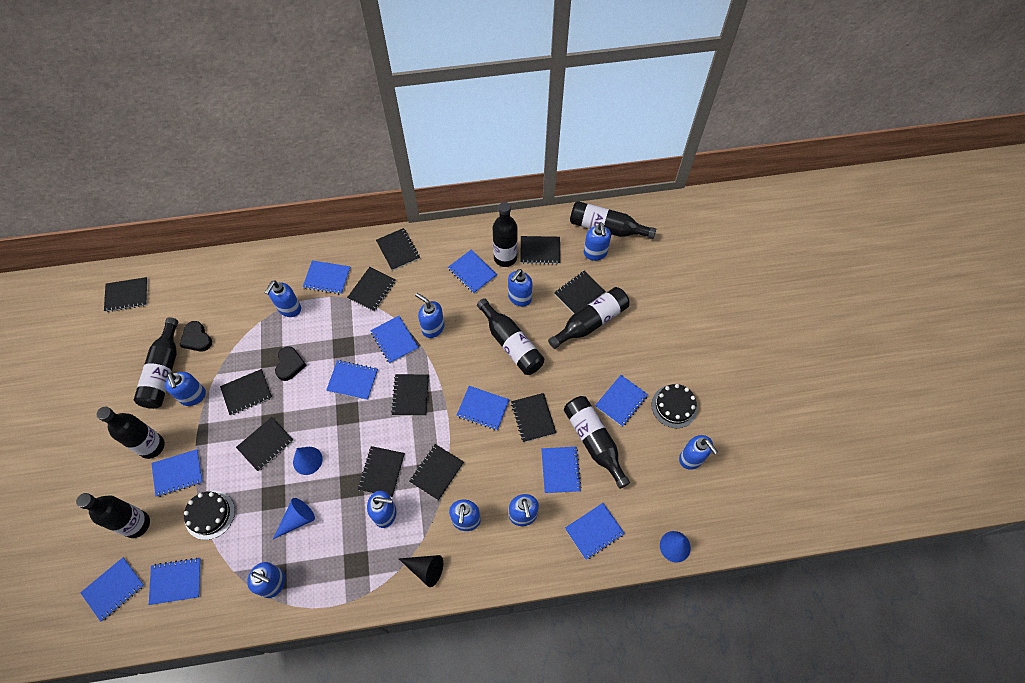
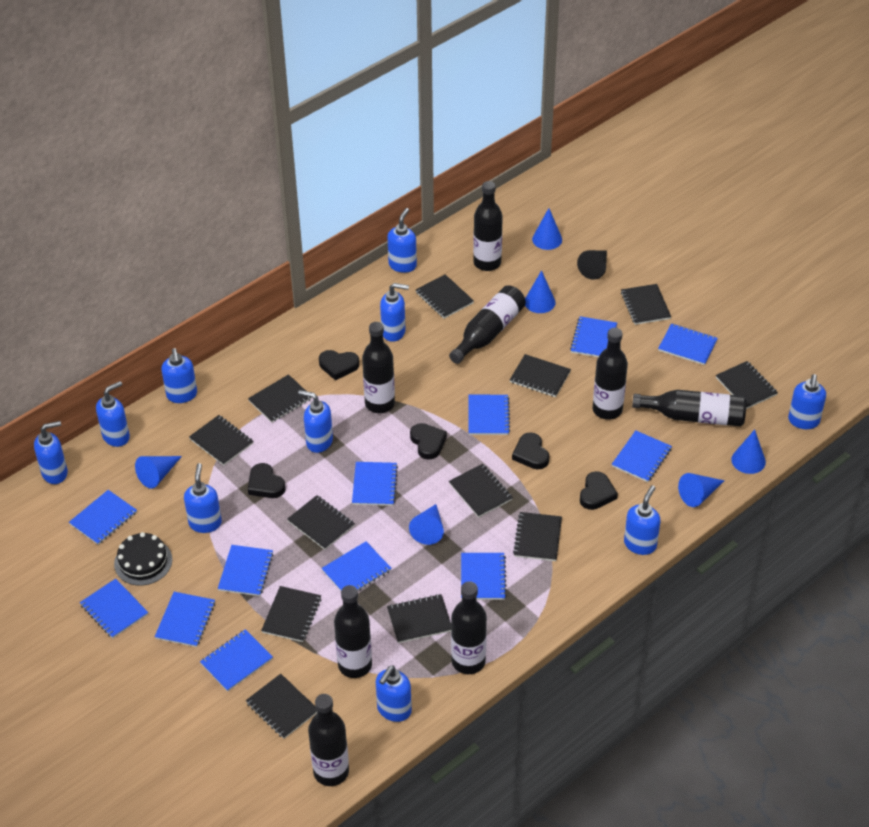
black cake: [184,491,235,540] [652,384,698,428] = 2 -> [114,532,172,586] = 1
black heart: [179,321,212,352] [275,346,307,381] = 2 -> [248,463,285,498] [319,350,359,380] [410,423,447,460] [512,432,549,470] [580,471,618,510] = 5
black notebook: [104,277,148,312] [220,369,272,415] [236,417,294,471] [347,267,396,311] [358,446,405,497] [376,228,420,271] [391,374,429,416] [409,444,464,500] [511,393,556,442] [520,236,560,264] [554,271,606,314] = 11 -> [189,415,253,466] [246,674,317,739] [248,374,312,423] [261,586,321,642] [287,495,355,550] [387,594,451,643] [416,274,474,319] [449,464,513,518] [510,354,571,397] [513,512,562,561] [621,284,671,325] [716,361,778,409] = 12
blue cone: [273,498,315,539] [293,447,322,475] [660,531,691,563] = 3 -> [135,456,182,489] [409,504,444,545] [525,270,555,313] [532,208,562,250] [678,473,725,507] [731,429,766,474] = 6
blue notebook: [80,557,144,622] [149,558,201,605] [151,449,203,497] [303,260,351,294] [326,360,378,400] [370,316,419,363] [448,250,497,294] [456,386,510,431] [541,447,582,493] [565,503,625,560] [595,375,648,427] = 11 -> [69,490,137,545] [80,579,148,639] [155,592,215,647] [200,629,273,691] [218,545,274,596] [321,541,391,591] [352,462,398,506] [461,553,507,600] [468,395,510,435] [570,316,617,357] [612,430,672,482] [658,324,718,365] = 12

